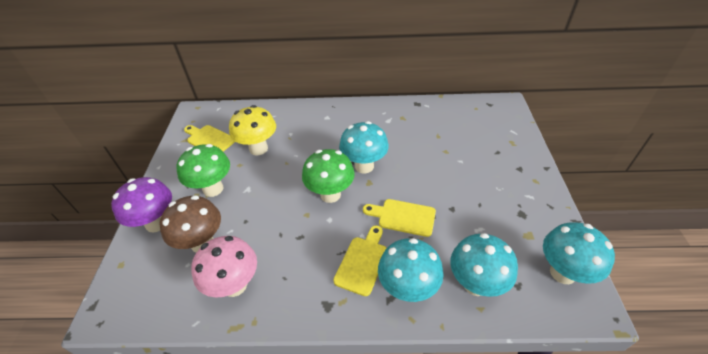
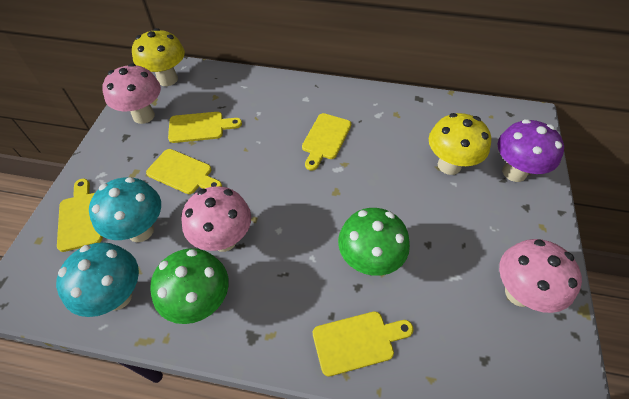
brown mushroom: [159,195,221,253] = 1 -> none = 0
pink mushroom: [191,236,257,297] = 1 -> [102,63,161,124] [181,186,251,252] [499,239,582,313] = 3
turquoise mushroom: [339,121,389,173] [378,238,444,302] [450,233,518,297] [543,222,615,284] = 4 -> [56,242,139,317] [89,177,161,242] = 2
yellow cutting board: [184,125,235,152] [333,225,387,296] [363,199,436,237] = 3 -> [57,179,103,252] [146,149,222,194] [168,112,242,143] [302,113,351,170] [313,311,414,377] = 5
yellow mushroom: [229,105,276,155] = 1 -> [132,28,185,86] [429,113,491,175] = 2

